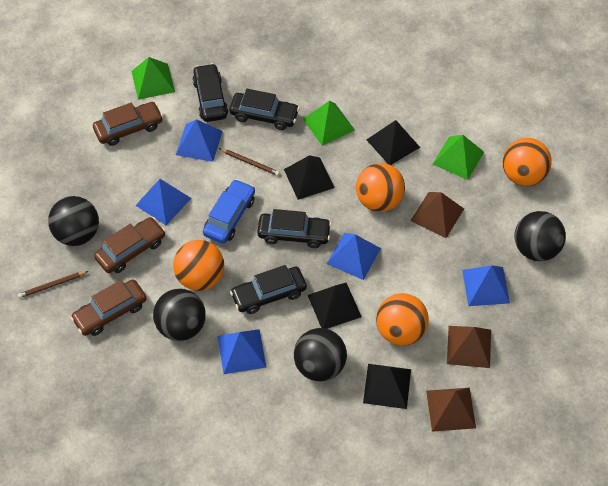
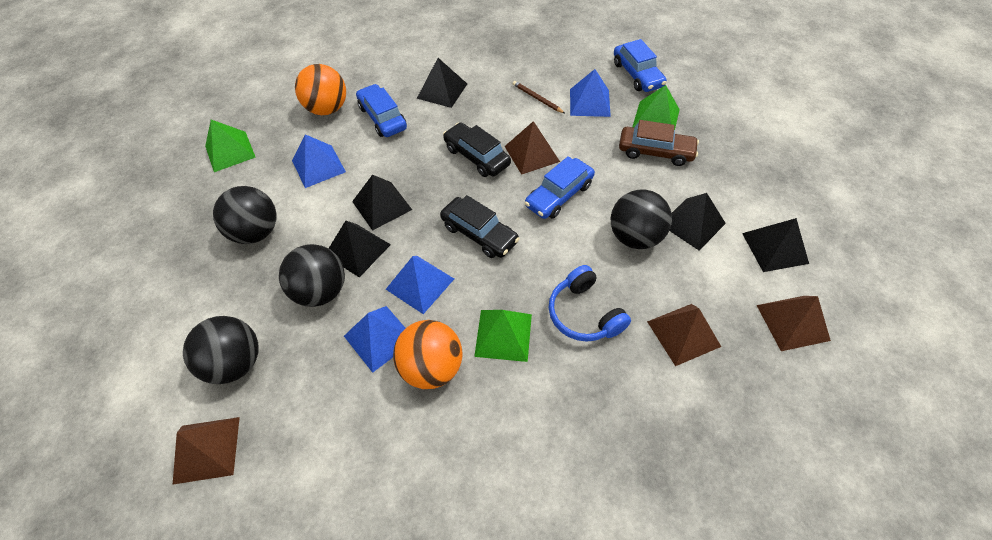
black car: [192,63,228,122] [229,89,300,130] [230,265,307,314] [257,209,332,248] = 4 -> [440,195,520,258] [443,122,511,177] = 2
black pyramid: [284,155,335,200] [308,283,362,329] [363,364,411,409] [367,120,420,165] = 4 -> [328,221,391,277] [352,175,412,231] [417,58,467,108] [669,193,726,251] [742,218,809,272] = 5
blue car: [203,179,255,244] = 1 -> [356,84,407,137] [525,156,595,219] [614,39,667,92] = 3
blue headphones: none = 0 -> [549,265,631,342] = 1
blue pyramid: [135,179,191,225] [176,119,223,162] [218,329,266,374] [327,233,381,280] [462,265,510,306] = 5 -> [292,134,346,188] [344,306,406,373] [386,256,454,314] [570,69,611,117] = 4
brown car: [70,279,147,336] [93,102,163,146] [94,217,165,273] = 3 -> [619,120,699,166] = 1
brown pencil: [18,271,88,298] [219,148,280,176] = 2 -> [513,81,565,113] = 1
brown pyramid: [410,192,464,238] [426,388,476,432] [447,326,491,368] = 3 -> [173,417,240,484] [505,121,560,175] [647,304,721,366] [757,296,831,351] = 4
orange ball: [173,240,224,291] [356,163,405,212] [376,293,429,346] [502,138,552,186] = 4 -> [295,64,346,115] [393,320,462,389] = 2

